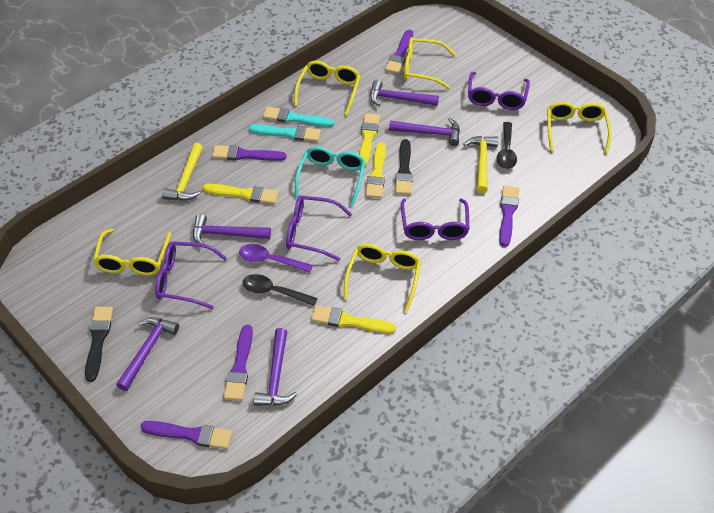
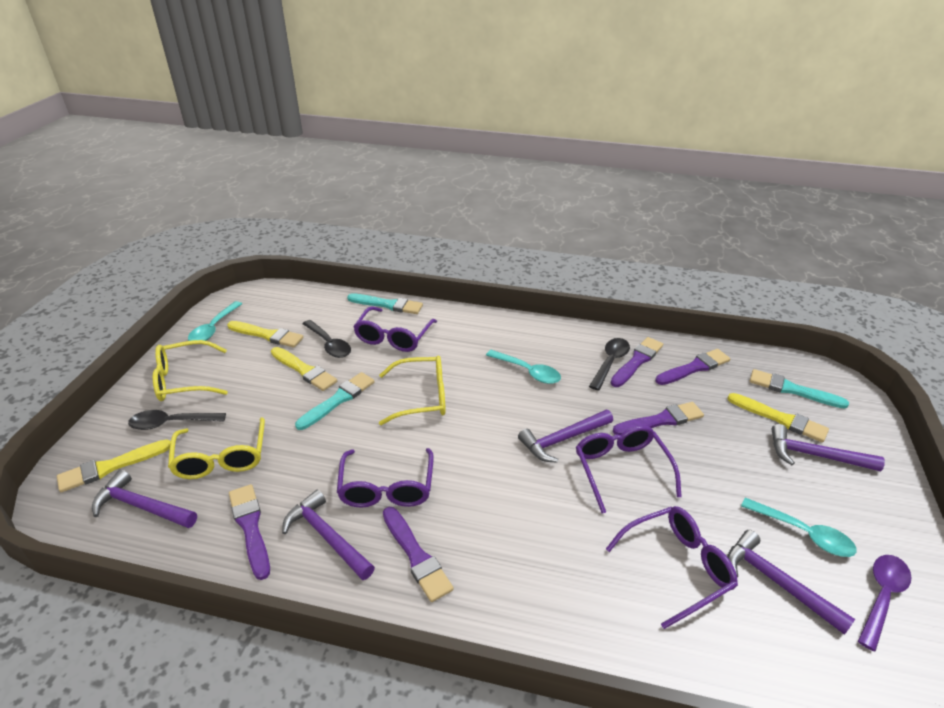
black brush: [85,307,113,382] [395,139,413,195] = 2 -> none = 0
black spoon: [242,274,318,306] [497,122,517,169] = 2 -> [128,410,226,430] [303,320,351,358] [589,338,630,391] = 3
turquoise brush: [249,124,321,142] [263,107,334,127] = 2 -> [295,372,375,430] [347,293,423,314] [750,369,849,409] = 3
turquoise glasses: [295,146,366,206] = 1 -> none = 0
turquoise spoon: none = 0 -> [188,301,242,341] [486,350,561,384] [741,497,857,557] = 3
yellow glasses: [93,228,171,275] [294,61,360,115] [344,244,421,312] [404,37,455,89] [547,102,611,154] = 5 -> [153,340,228,401] [168,417,265,479] [379,356,446,425] = 3
yellow hammer: [162,143,203,201] [463,136,498,193] = 2 -> none = 0

